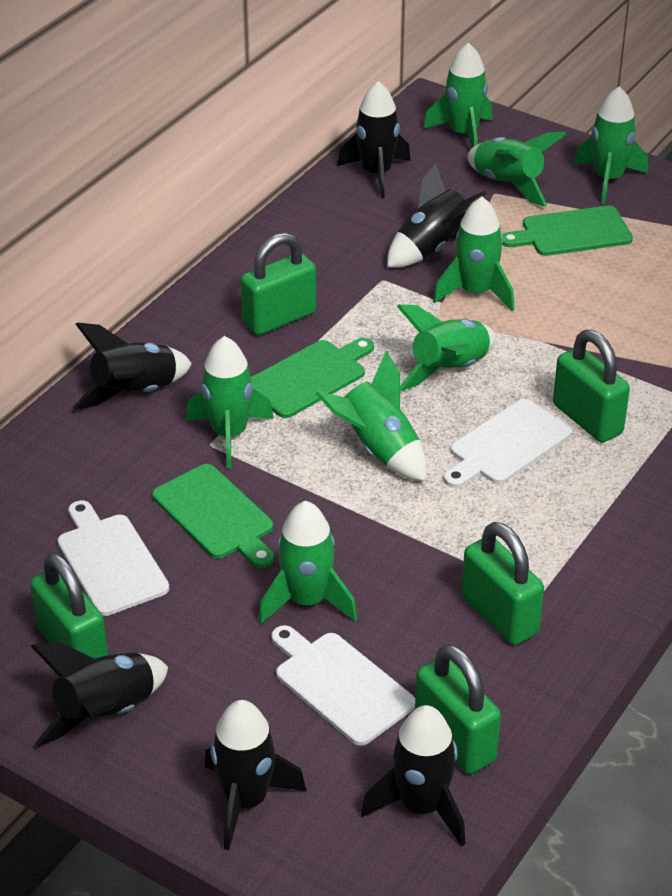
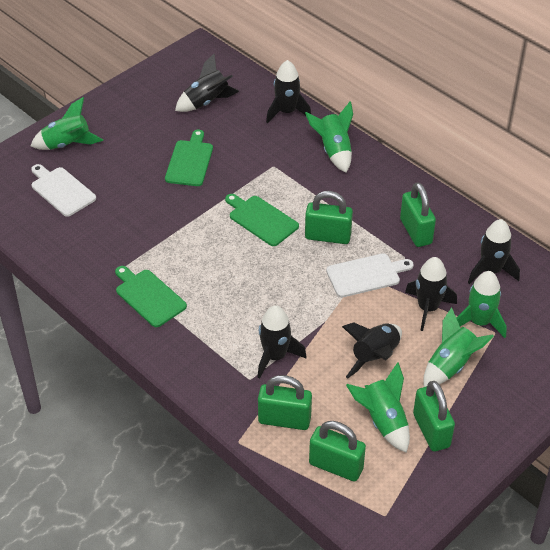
green rocket: [186,336,274,469] [258,501,357,624] [316,351,427,481] [397,304,496,391] [423,42,493,148] [433,197,514,311] [467,132,566,207] [574,86,648,203] = 8 -> [31,97,103,150] [305,101,353,173] [346,362,410,453] [423,307,494,387] [456,271,507,338] = 5
white cutting board: [58,500,169,616] [271,625,415,746] [444,399,572,488] = 3 -> [31,164,96,217] [326,253,414,298] = 2

